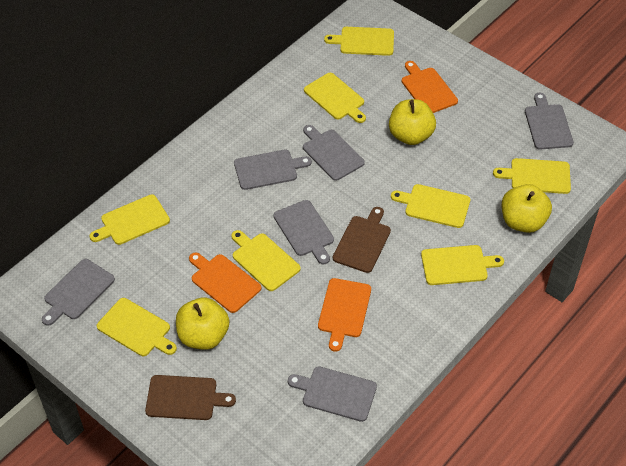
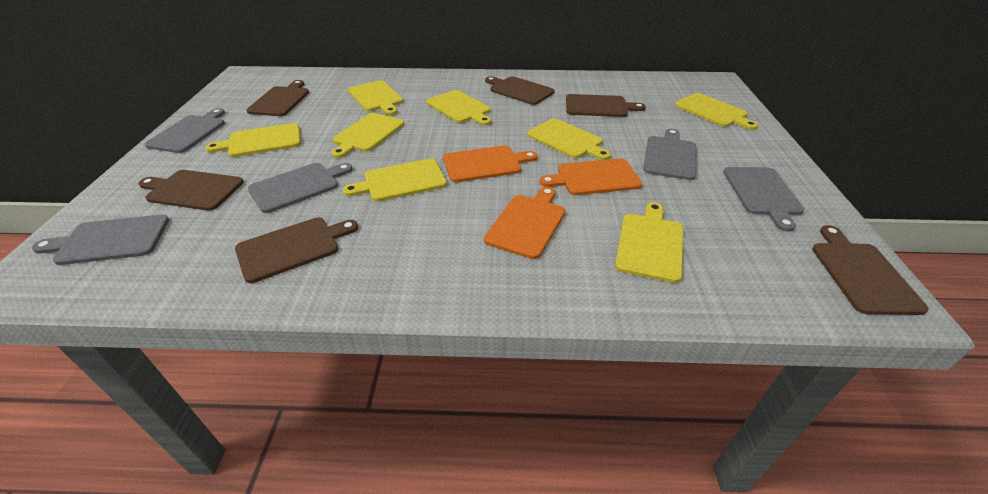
brown cutting board: [145,375,236,420] [333,207,391,273] = 2 -> [138,170,244,211] [235,217,358,283] [246,80,309,116] [485,76,555,105] [566,94,646,117] [812,225,928,315] = 6
grey cutting board: [42,259,115,326] [234,150,312,190] [273,200,334,264] [288,366,377,422] [303,125,365,181] [525,93,574,150] = 6 -> [32,215,169,265] [144,108,225,153] [248,163,353,213] [643,129,696,180] [723,167,804,232] = 5
yellow apple: [176,297,229,350] [389,99,436,145] [502,184,552,233] = 3 -> none = 0

